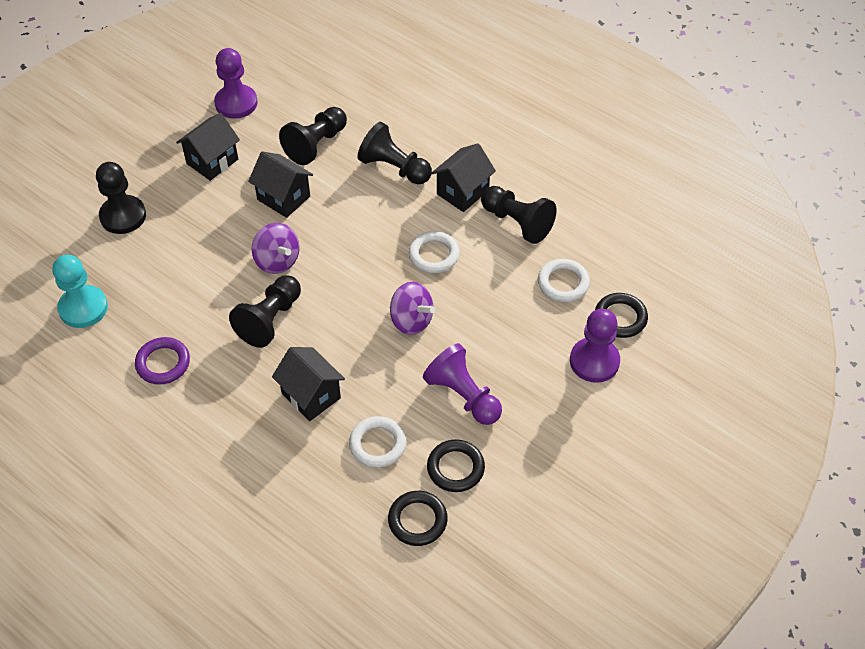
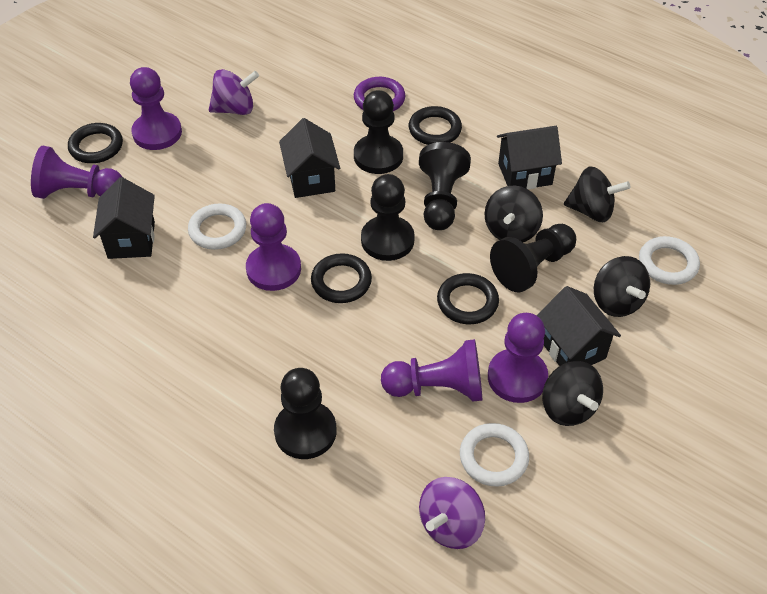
black ring: [388,491,448,546] [427,440,485,492] [595,293,648,338] = 3 -> [68,123,123,163] [311,253,372,303] [409,106,462,145] [437,273,499,324] = 4
black spinning top: none = 0 -> [484,186,543,242] [542,361,603,426] [564,167,631,222] [594,256,650,317] = 4
purple pawn: [214,48,258,119] [423,343,502,425] [570,309,620,383] = 3 -> [31,146,122,199] [130,67,182,150] [246,203,301,291] [381,339,482,402] [488,313,548,403] = 5
turquoise pawn: [52,255,108,328] = 1 -> none = 0

